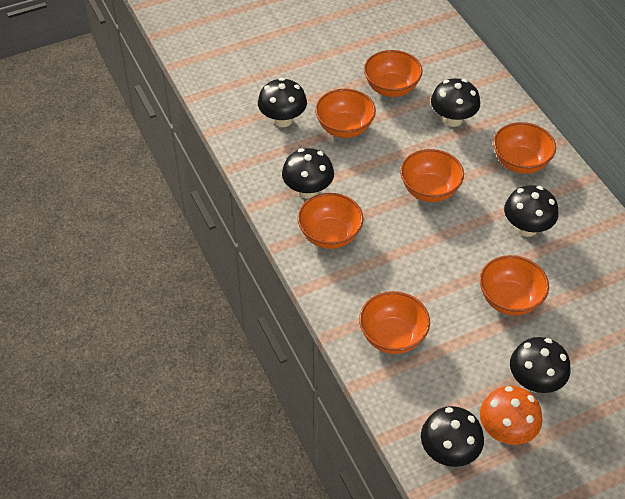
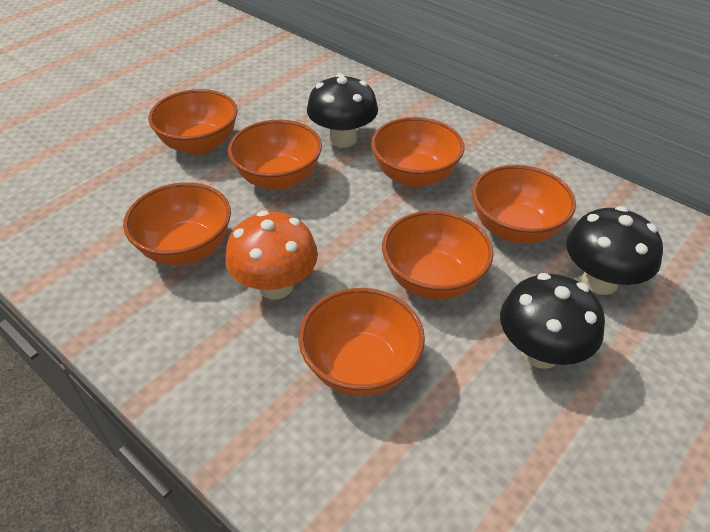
black mushroom: [258,78,307,127] [282,148,334,199] [421,406,484,467] [431,78,480,127] [504,185,558,237] [510,337,571,393] = 6 -> [307,74,378,147] [500,273,605,369] [566,206,663,295] = 3

